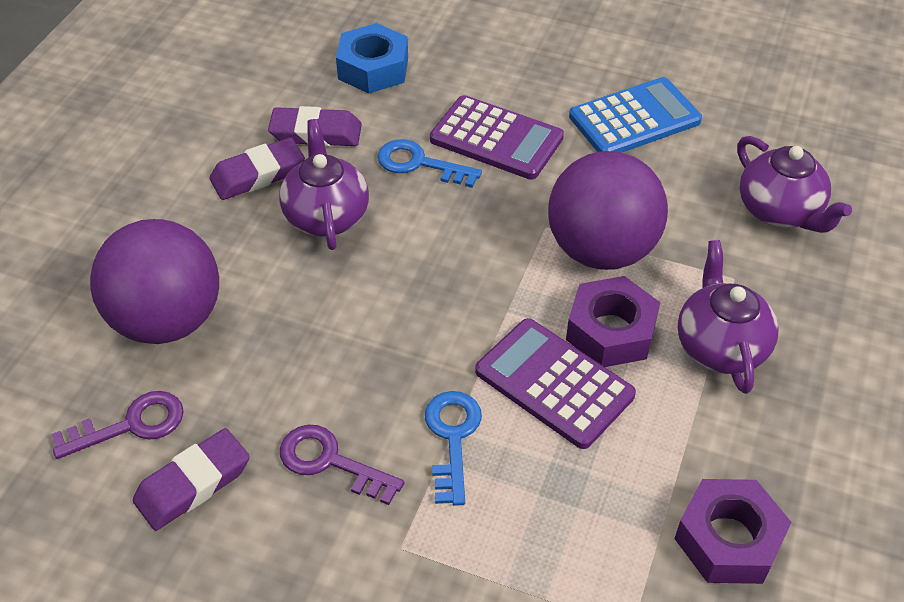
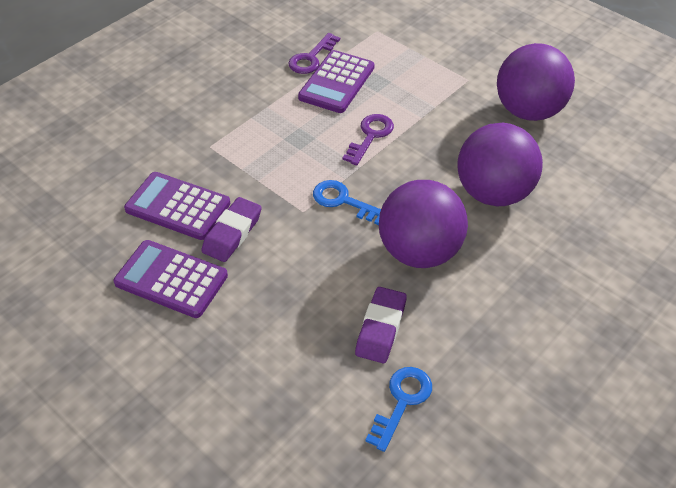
blue calculator: [569,77,702,153] = 1 -> none = 0
blue nut: [336,23,408,93] = 1 -> none = 0
purple ball: [90,219,219,344] [548,151,668,270] = 2 -> [379,180,468,268] [457,123,543,206] [497,43,575,121] = 3
purple calculator: [430,95,564,180] [475,318,636,449] = 2 -> [113,240,228,318] [124,172,230,240] [298,50,375,113] = 3
purple eraser: [133,428,250,531] [209,138,305,200] [268,106,362,147] = 3 -> [201,197,262,262] [355,287,407,363] = 2
purple nut: [566,276,660,367] [675,479,791,584] = 2 -> none = 0
purple teapot: [279,119,369,250] [678,240,779,394] [737,136,852,233] = 3 -> none = 0

